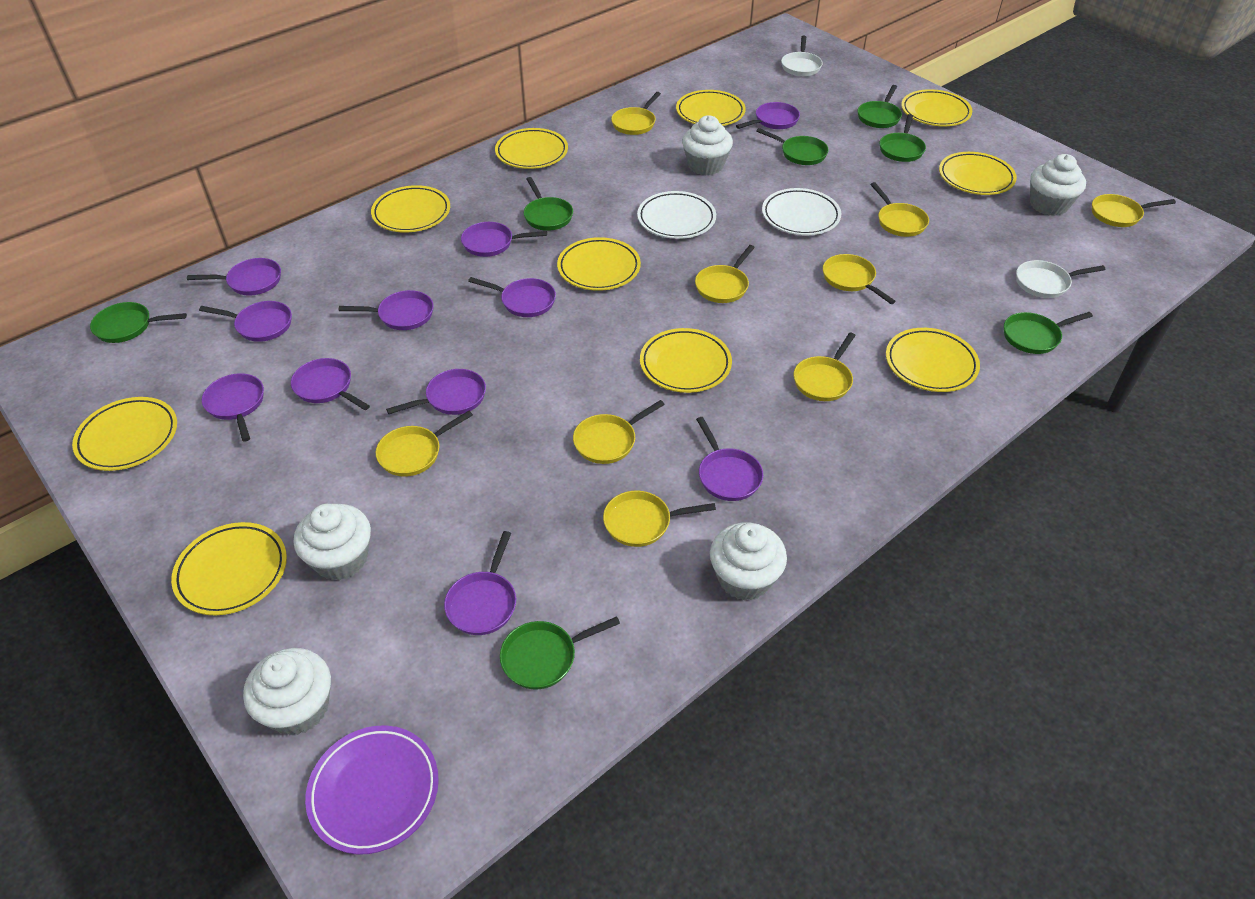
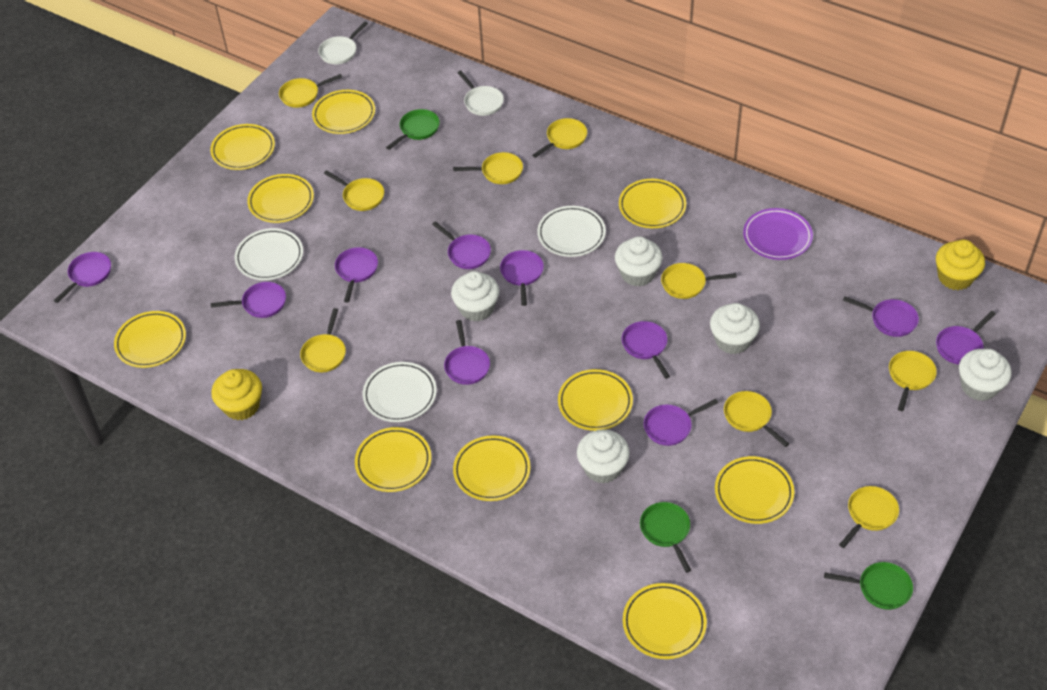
green pan: [90,302,187,343] [500,616,620,689] [524,177,573,231] [756,128,829,165] [858,85,902,128] [879,114,926,162] [1004,312,1093,354] = 7 -> [386,109,440,150] [640,502,691,573] [824,562,913,610] = 3
purple pan: [187,258,281,296] [199,301,292,342] [202,373,264,442] [291,358,370,410] [339,290,434,330] [386,369,486,415] [444,531,516,635] [461,222,547,257] [468,277,556,317] [696,417,763,501] [736,102,800,129] = 11 -> [54,252,111,303] [211,282,286,318] [335,247,378,302] [432,221,491,269] [444,320,490,385] [500,250,544,306] [622,321,670,379] [643,399,718,446] [843,296,919,337] [936,311,996,364] = 10
white plate: [637,191,716,239] [762,188,841,235] = 2 -> [235,228,303,280] [363,362,437,422] [537,206,606,257] = 3
yellow cupcake: none = 0 -> [211,369,262,420] [936,240,985,290] = 2

